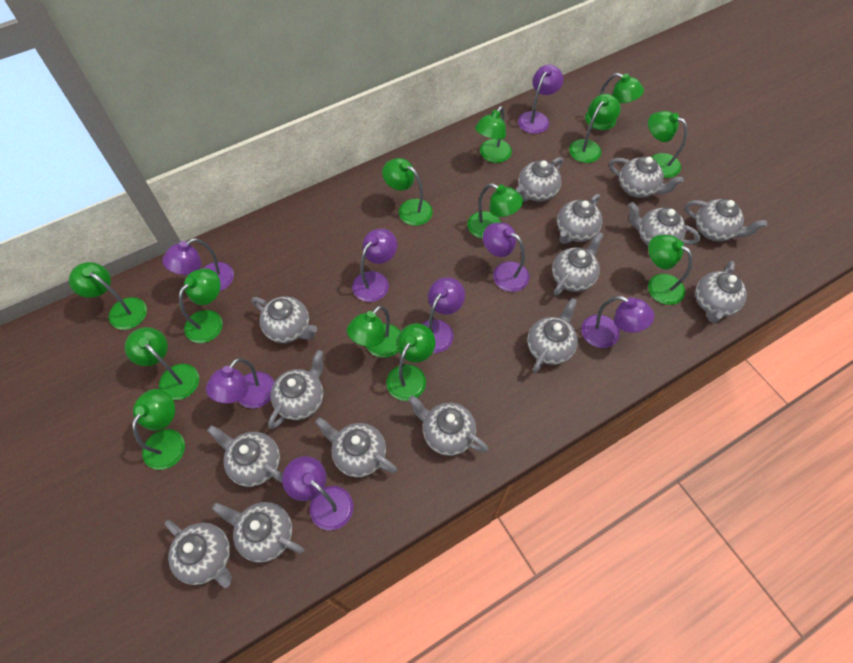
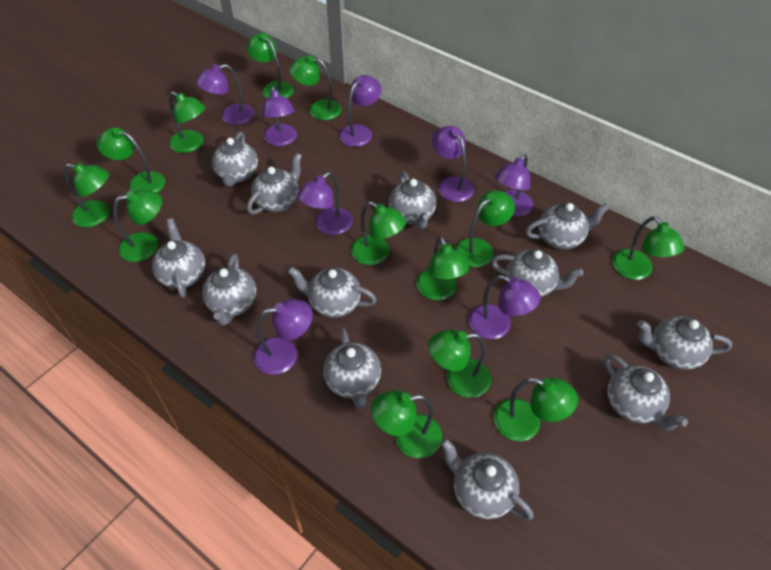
grey teapot: [165,520,232,588] [207,425,283,487] [212,502,304,563] [252,296,317,343] [268,350,324,429] [315,417,397,477] [409,395,488,456] [516,157,563,202] [527,298,578,373] [552,232,604,296] [557,194,603,244] [609,156,684,198] [628,202,701,246] [685,199,767,241] [695,261,747,323] = 15 -> [152,219,205,298] [202,254,256,325] [212,132,258,186] [247,153,302,214] [288,267,377,318] [323,328,381,409] [389,171,436,229] [440,438,534,521] [491,249,583,297] [526,203,609,249] [604,354,688,431] [637,316,732,370] = 12

